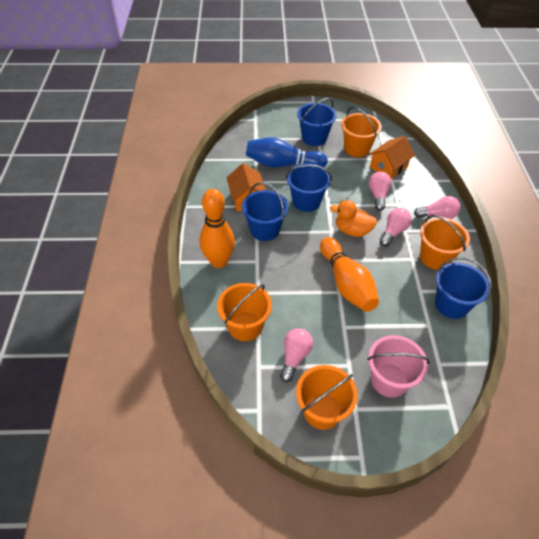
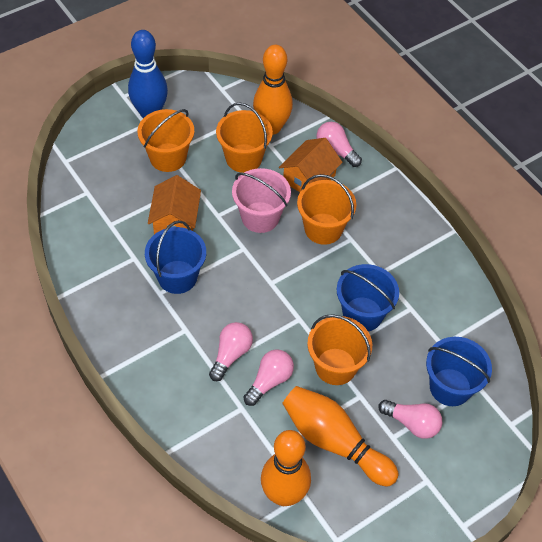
blue bucket: [242,182,289,241] [286,163,332,212] [297,98,337,146] [435,257,492,319] = 4 -> [145,220,206,294] [337,264,399,331] [426,337,492,406] = 3
orange bowling pin: [200,189,235,268] [320,237,379,312] = 2 -> [253,45,293,135] [261,430,311,506] [282,386,399,486] = 3
orange duck: [330,200,377,237] = 1 -> none = 0

